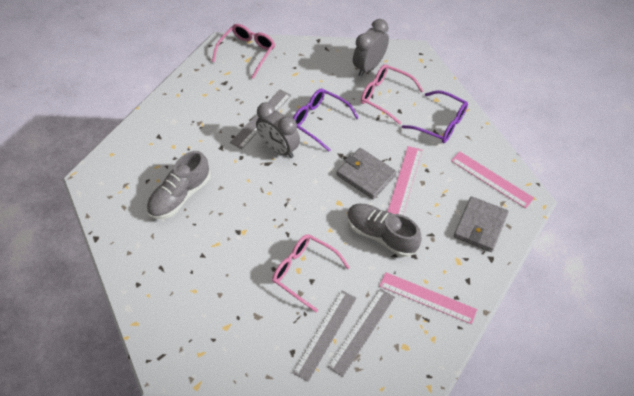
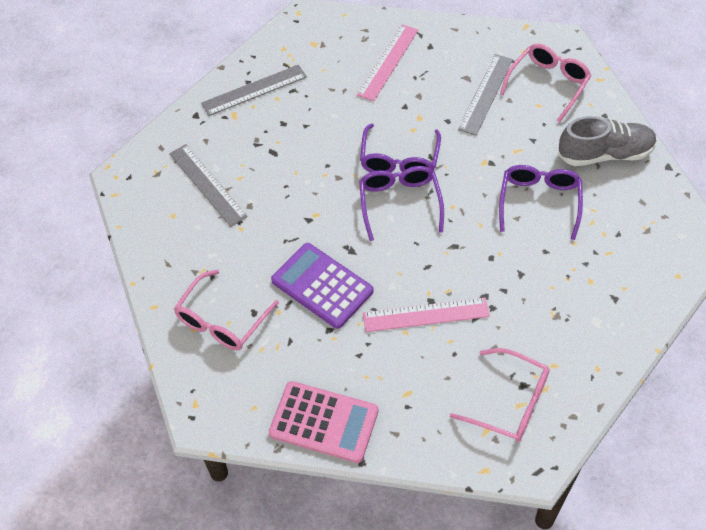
grey clock: [256,102,300,158] [353,19,389,77] = 2 -> none = 0
grey shoe: [147,151,211,219] [347,204,422,257] = 2 -> [558,116,657,166] = 1
grey wallet: [337,148,397,199] [454,196,509,252] = 2 -> none = 0
pink calculator: none = 0 -> [269,381,378,463] = 1
pink ruler: [379,272,477,324] [387,146,422,215] [451,151,534,208] = 3 -> [357,24,418,101] [363,298,490,332] = 2
purple calculator: none = 0 -> [271,243,373,329] = 1
purple glasses: [293,89,359,151] [402,90,468,143] = 2 -> [359,166,444,241] [360,123,441,172] [499,165,583,240] = 3

